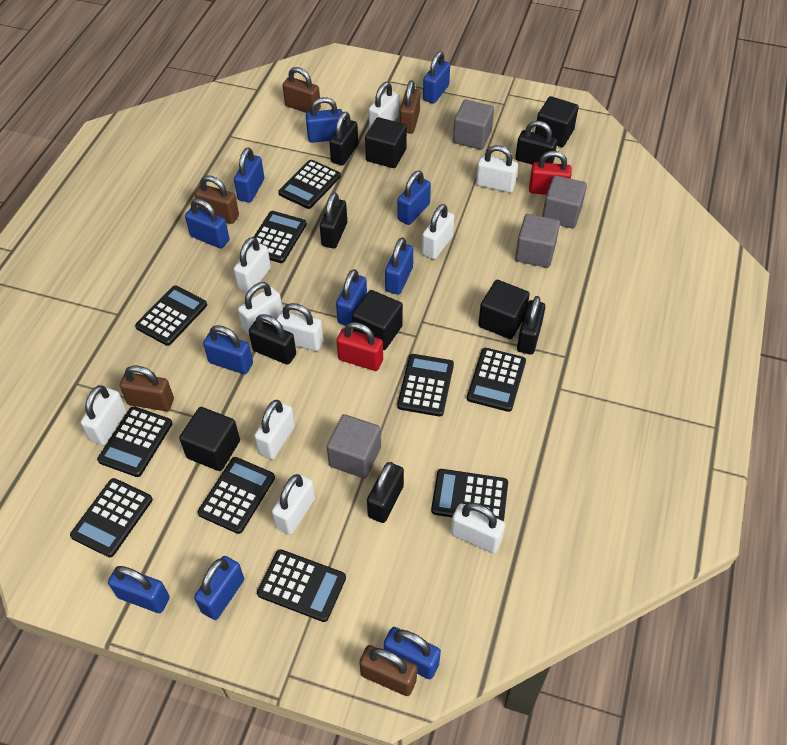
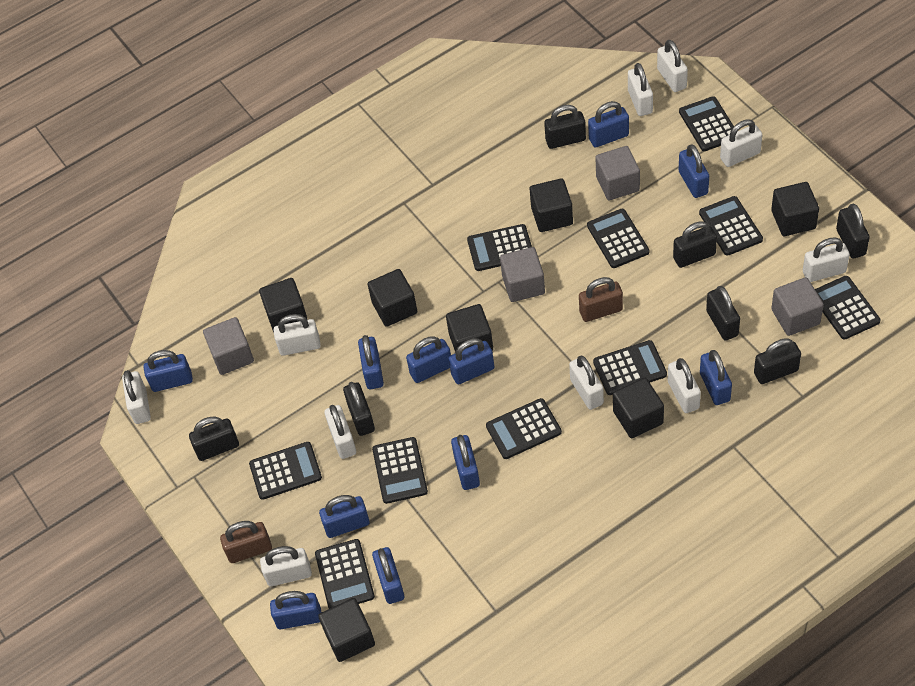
black cube: [179,407,240,471] [352,290,403,350] [365,117,407,168] [478,280,530,339] [535,96,579,147] = 5 -> [259,278,308,332] [318,598,375,662] [368,269,417,327] [446,304,493,353] [530,178,573,232] [613,378,664,438] [771,182,819,236] = 7
black padlock: [249,314,296,365] [320,192,347,248] [329,112,358,166] [367,462,404,523] [515,121,557,165] [517,296,545,355] = 6 -> [189,417,239,461] [343,382,375,436] [544,105,586,149] [673,221,717,268] [706,286,740,341] [754,338,801,384] [836,203,870,258] = 7
brown padlock: [120,365,174,411] [195,175,239,224] [283,67,321,113] [360,645,417,696] [400,80,420,134] = 5 -> [220,521,272,563] [579,277,623,322] = 2
red padlock: [337,322,383,371] [529,151,572,195] = 2 -> none = 0

